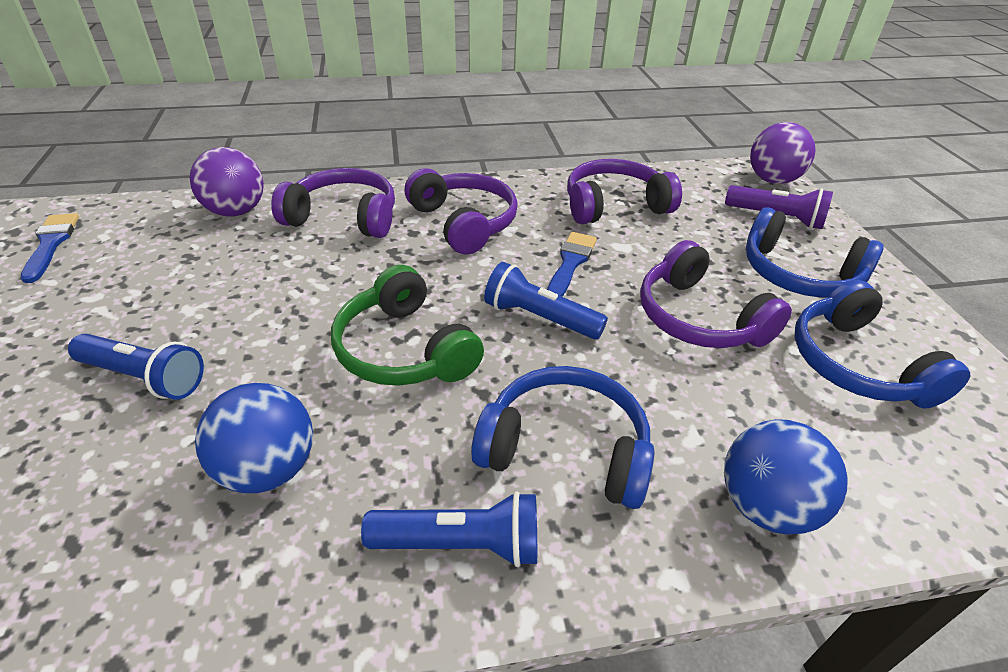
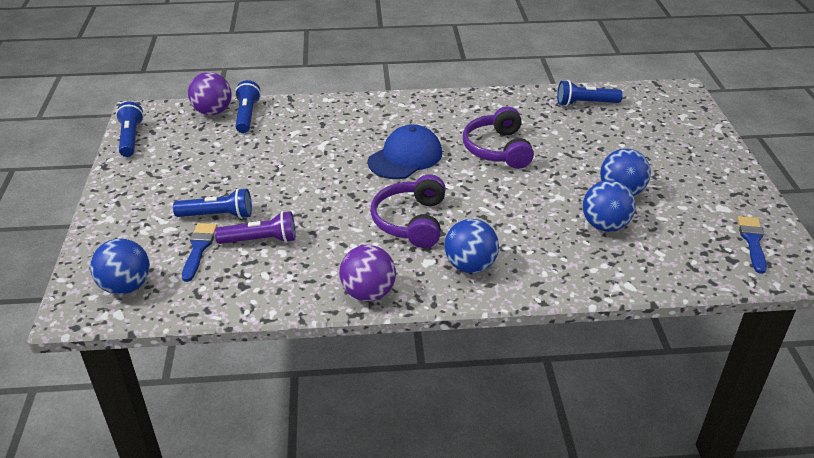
blue ball: [195,383,313,493] [724,419,848,535] = 2 -> [90,239,150,295] [444,219,499,273] [583,180,636,232] [600,149,651,196] = 4
blue cap: none = 0 -> [368,124,442,179] = 1
blue flashlight: [68,334,204,400] [361,491,537,567] [484,262,608,340] = 3 -> [116,102,144,157] [173,188,252,219] [235,80,261,133] [557,80,623,106] = 4
blue headphones: [471,366,655,509] [746,207,884,298] [794,280,971,409] = 3 -> none = 0
green headphones: [331,265,484,386] = 1 -> none = 0
purple headphones: [271,168,395,238] [405,168,518,255] [567,159,682,224] [640,240,792,348] = 4 -> [371,174,446,248] [463,107,534,169] = 2

